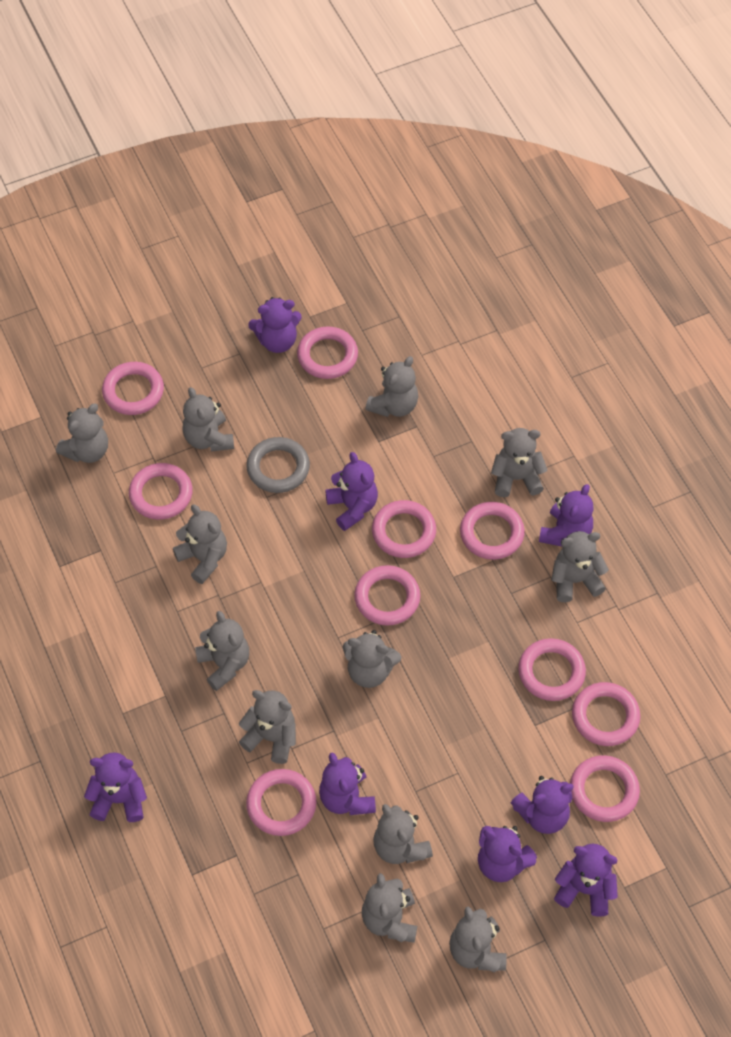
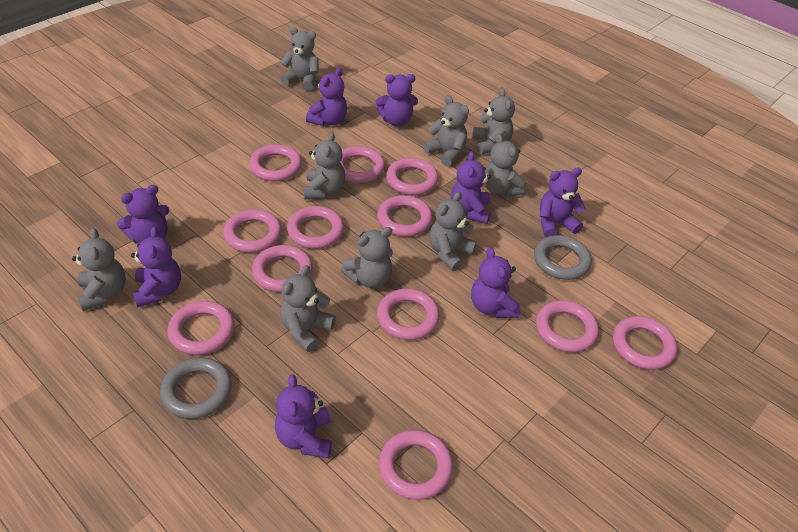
grey ring: [247,437,310,493] = 1 -> [160,357,232,419] [534,235,592,280] = 2
grey teddy bear: [56,403,108,463] [173,504,227,584] [182,387,234,452] [195,611,249,691] [239,690,296,764] [343,630,401,688] [362,873,417,943] [365,356,418,417] [373,804,433,864] [449,906,507,972] [491,428,547,497] [551,531,609,602] = 12 -> [72,228,126,311] [280,27,319,91] [280,265,336,352] [303,132,345,199] [341,227,393,288] [423,95,469,166] [429,192,477,271] [472,88,515,155] [484,134,527,197] = 9
pink ring: [102,362,164,415] [129,463,193,520] [246,769,317,836] [297,326,358,379] [354,565,420,626] [372,500,436,558] [460,502,525,560] [518,638,586,701] [570,755,640,822] [572,682,640,746] = 10 -> [167,301,235,355] [223,209,282,253] [249,144,302,182] [252,245,313,292] [287,206,344,249] [340,146,385,183] [377,195,433,237] [377,289,440,340] [379,430,453,500] [386,158,438,195] [536,300,599,352] [613,316,677,370] = 12

